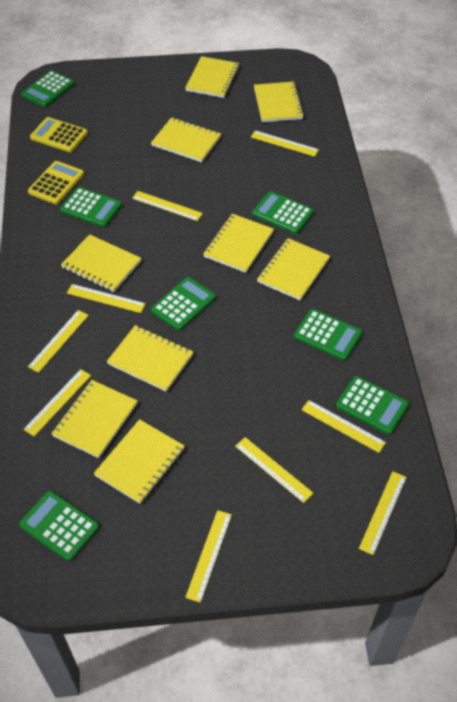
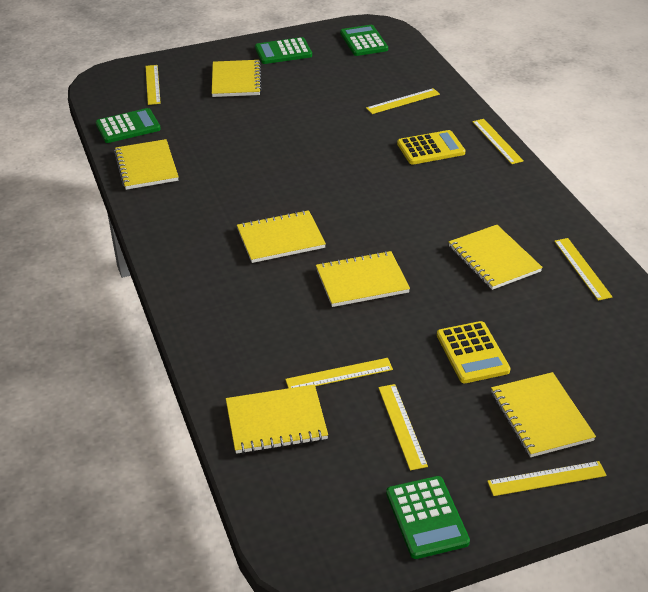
green calculator: [19,491,99,561] [21,70,75,107] [60,187,122,227] [151,277,216,331] [252,191,314,234] [294,309,362,361] [336,376,409,435] = 7 -> [96,108,161,143] [255,37,312,64] [340,25,388,56] [386,476,470,559] = 4
yellow notebook: [51,380,138,458] [61,234,142,292] [94,419,185,504] [107,325,193,392] [151,117,221,162] [185,56,240,98] [203,214,274,273] [254,82,304,122] [257,238,330,301] = 9 -> [114,139,179,190] [212,60,262,97] [226,384,328,454] [237,210,326,263] [316,251,410,307] [449,225,543,290] [491,372,596,457] = 7
yellow ruler: [23,369,91,436] [28,310,89,373] [67,284,146,313] [132,191,203,221] [185,510,232,603] [235,437,313,503] [251,130,319,157] [301,400,386,453] [359,471,407,555] = 9 -> [146,65,161,105] [285,358,393,388] [366,88,440,114] [378,384,428,470] [472,119,524,164] [487,461,607,496] [554,238,612,301] = 7

